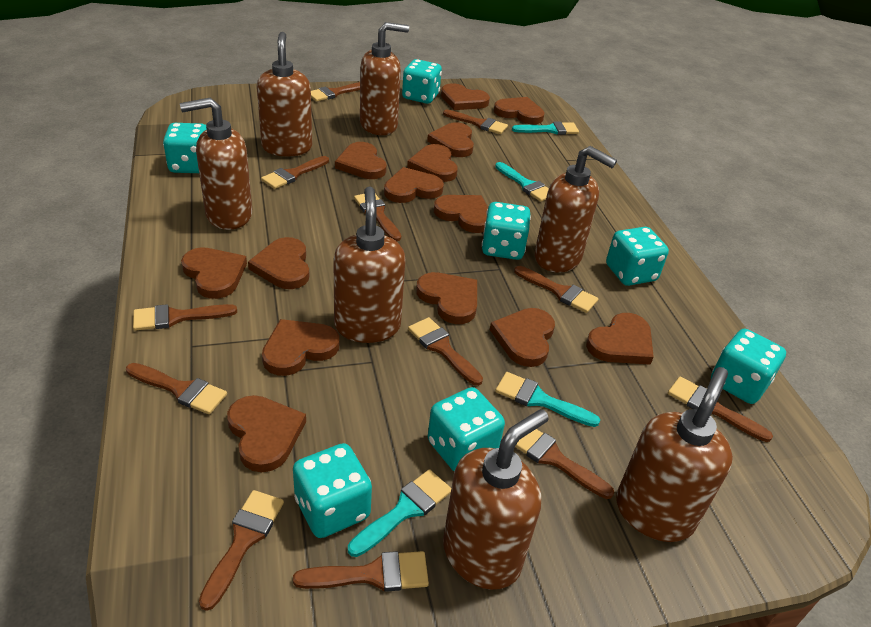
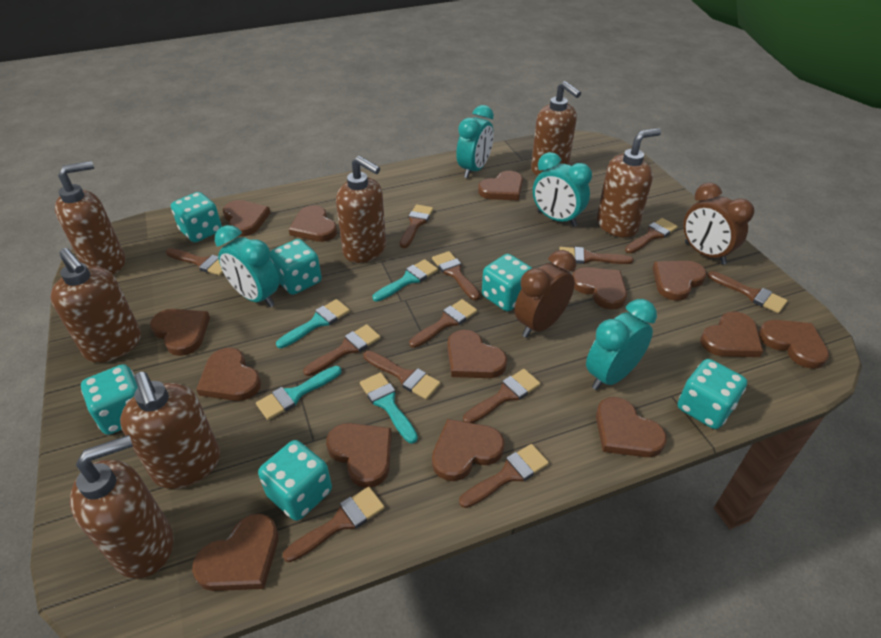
brown clock: none = 0 -> [515,250,576,338] [683,183,755,265] = 2
turquoise clock: none = 0 -> [215,225,279,307] [456,105,494,178] [533,152,592,227] [586,299,657,390] = 4
turquoise dice: [163,123,207,173] [293,443,372,538] [402,59,442,104] [428,387,505,471] [482,202,531,260] [606,227,669,286] [711,329,786,404] = 7 -> [81,364,138,435] [171,192,222,242] [258,440,332,521] [270,239,322,295] [482,254,532,311] [678,359,747,429] = 6

